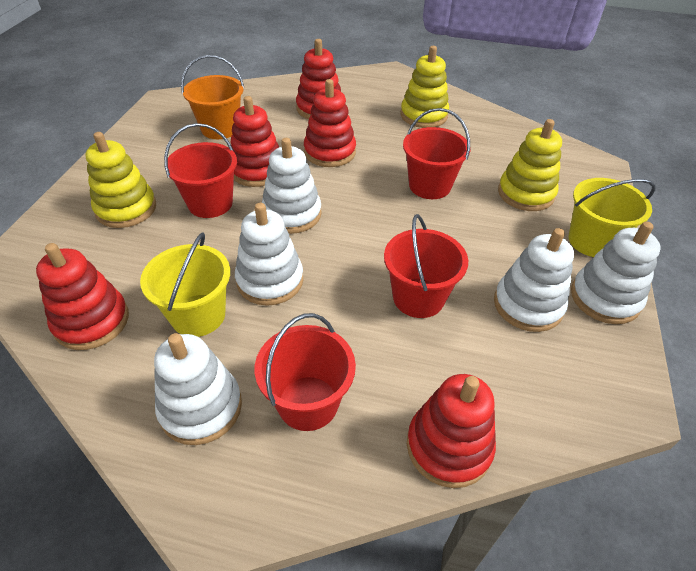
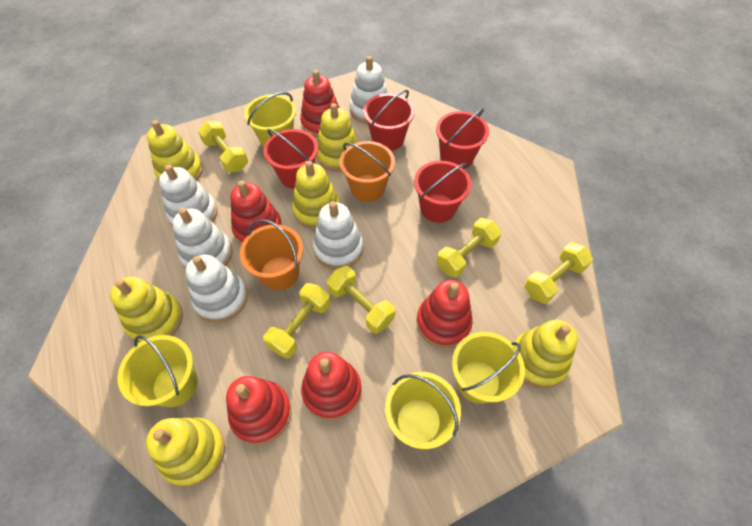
orange bucket: [181,55,244,139] = 1 -> [240,219,303,291] [340,141,395,202] = 2
yellow bucket: [140,232,230,337] [568,178,656,257] = 2 -> [117,335,198,407] [244,92,296,148] [385,372,461,449] [452,332,525,404] = 4
yellow dumbbell: none = 0 -> [198,121,248,172] [263,283,331,359] [327,266,395,334] [436,218,501,278] [524,242,593,304] = 5
yellow stacking toy: [85,132,156,228] [401,46,449,128] [498,119,562,211] = 3 -> [110,276,183,343] [146,417,225,487] [147,120,203,181] [292,161,340,229] [317,103,358,172] [515,320,578,388] = 6

